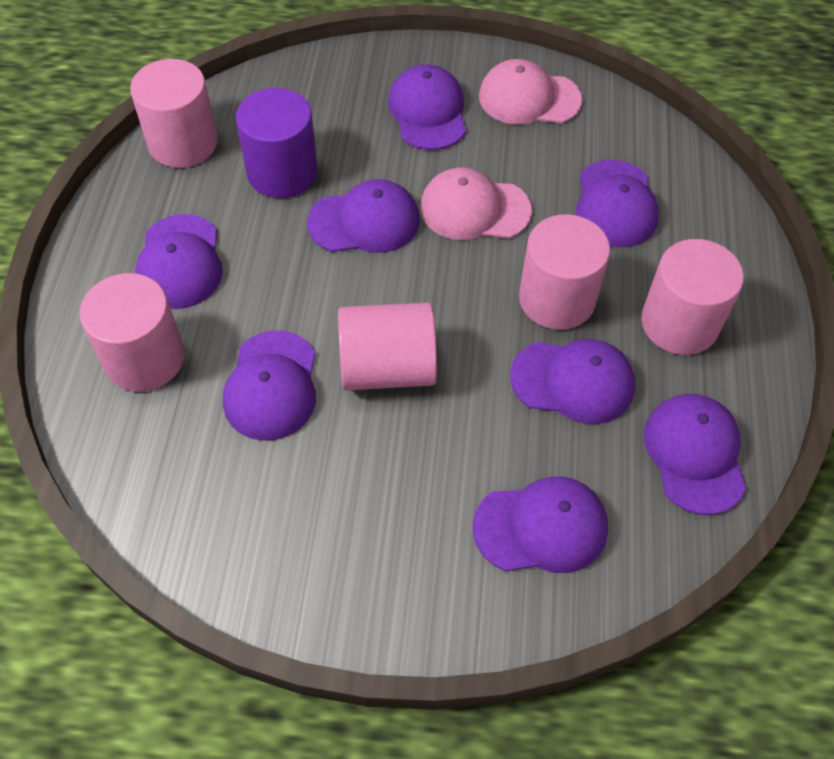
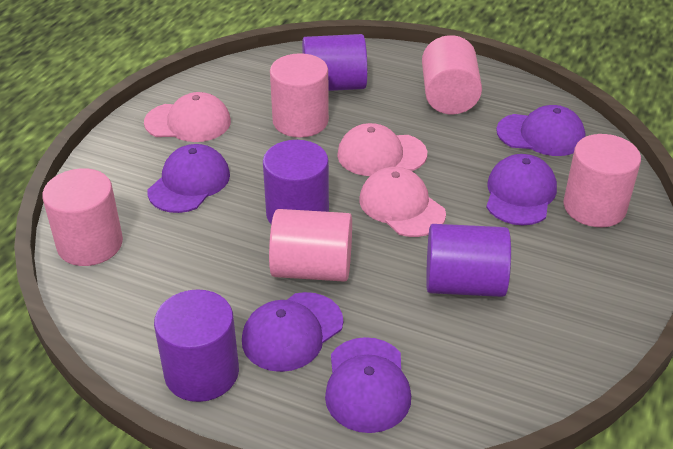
pink cap: [420,167,532,240] [479,59,582,125] = 2 -> [144,92,231,142] [337,123,427,176] [359,167,446,237] = 3
purple cap: [135,214,223,309] [223,330,316,441] [307,179,420,253] [388,64,466,150] [473,476,608,573] [510,339,635,424] [576,160,659,247] [644,394,747,515] = 8 -> [148,144,230,213] [242,292,343,372] [325,337,411,433] [486,154,557,226] [496,105,585,156] = 5
purple cylinder: [236,88,318,198] = 1 -> [154,289,239,402] [263,140,329,224] [302,34,368,91] [426,224,511,297] = 4

